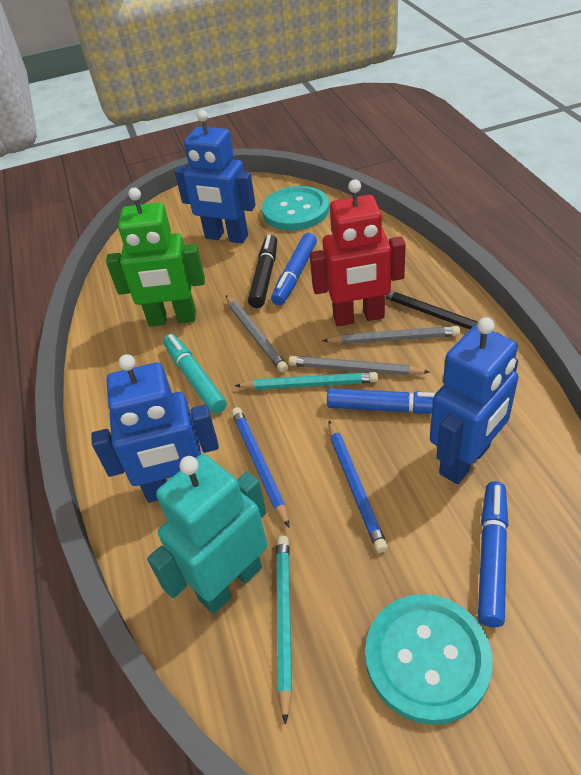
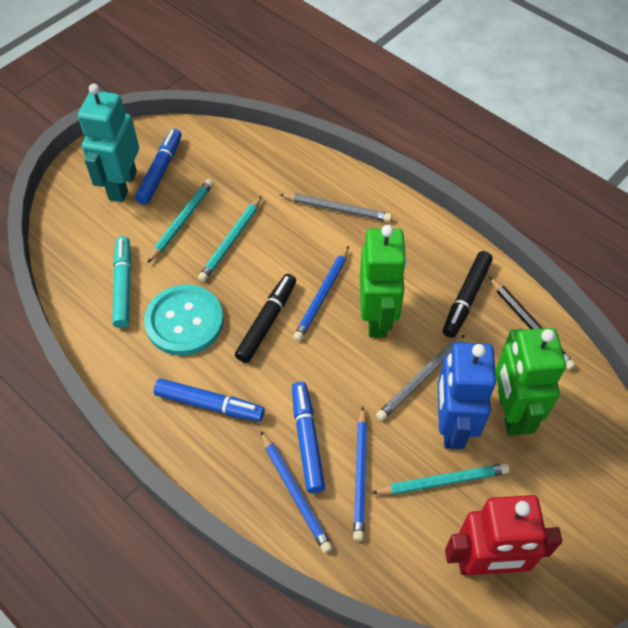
black marker: [248,234,277,308] = 1 -> [235,274,296,363] [443,251,493,338] = 2
blue pencil: [231,407,290,528] [329,421,388,553] = 2 -> [261,431,332,553] [293,246,349,341] [353,406,367,541] = 3
blue robot: [91,354,219,503] [175,110,256,243] [430,317,519,484] = 3 -> [438,342,496,449] = 1
green robot: [106,188,205,326] = 1 -> [360,225,407,337] [495,328,566,436] = 2
grey pencil: [226,295,288,373] [288,356,430,376] [322,326,460,344] = 3 -> [279,194,392,222] [376,335,465,421] = 2
turquoise button: [262,186,329,230] [365,594,493,725] = 2 -> [144,285,224,356] = 1
turquoise pencil: [235,372,378,390] [276,536,292,725] = 2 -> [147,179,213,263] [198,196,262,282] [372,463,510,495] = 3

